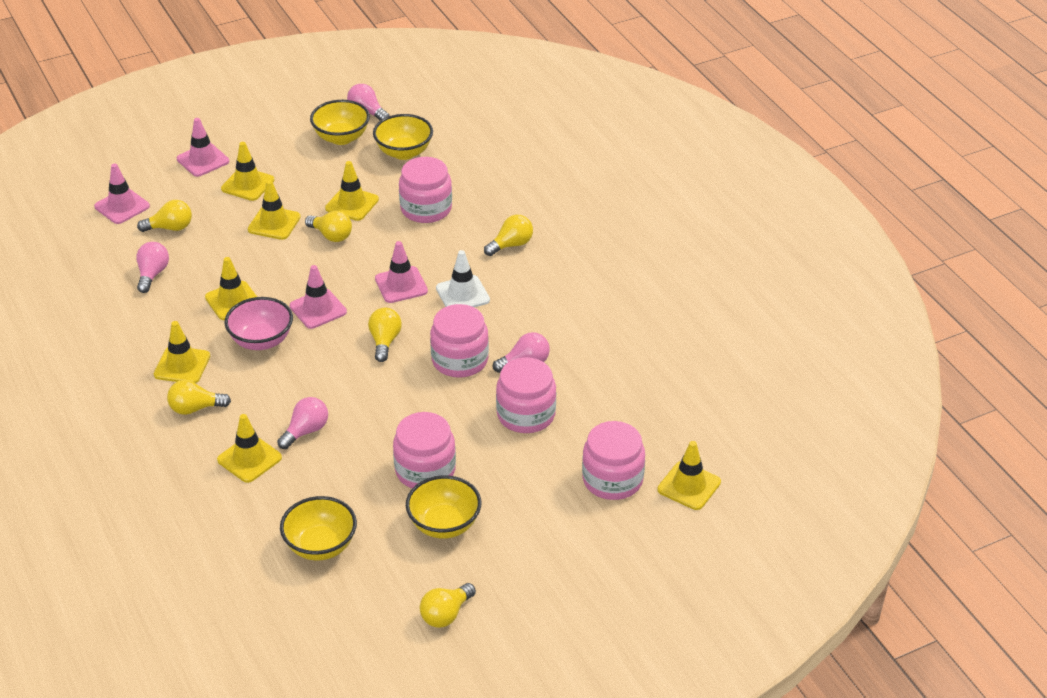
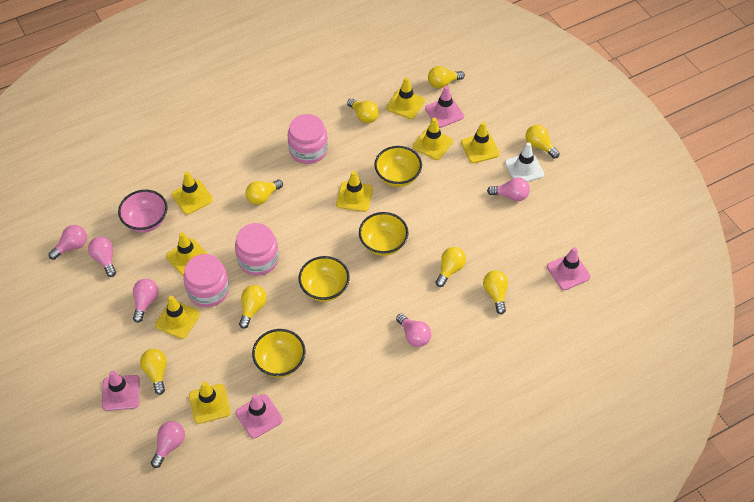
pink jar: [393,412,456,488] [399,157,452,223] [430,304,489,378] [496,357,556,433] [582,421,645,500] = 5 -> [183,254,229,307] [235,223,279,276] [288,114,328,164] = 3
pink light bulb: [136,242,169,293] [277,397,328,449] [347,84,389,121] [493,332,550,373] = 4 -> [48,225,87,260] [88,236,116,277] [133,279,159,323] [151,421,185,468] [396,314,431,347] [487,178,530,201] = 6
yellow light bulb: [137,200,192,232] [167,380,231,415] [305,211,352,242] [368,308,402,362] [420,583,476,628] [484,215,533,256] = 6 -> [140,349,167,395] [239,285,267,329] [246,180,283,205] [347,98,379,123] [428,66,465,88] [435,247,466,287] [483,270,508,314] [525,125,560,158] = 8
yellow traffic cone: [154,321,210,383] [205,257,257,320] [217,414,282,483] [221,142,275,201] [248,180,301,240] [325,161,379,221] [657,441,721,510] = 7 -> [155,296,200,339] [166,232,207,276] [172,171,213,215] [189,381,231,424] [336,171,373,212] [387,77,425,119] [413,118,453,160] [461,122,500,163] = 8

